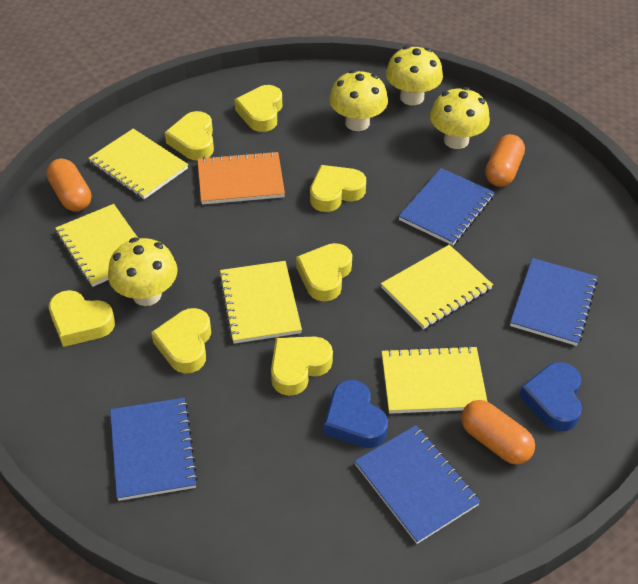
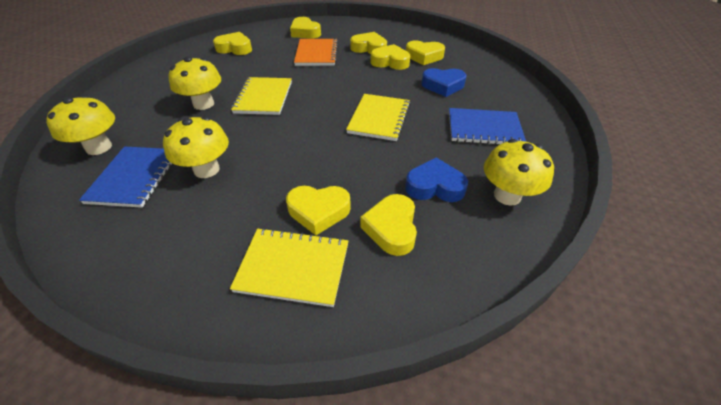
blue notebook: [110,398,198,501] [355,425,481,544] [399,168,494,246] [510,258,598,346] = 4 -> [79,146,172,208] [449,108,526,145] = 2
orange capsule: [46,159,91,212] [461,400,535,464] [485,134,525,187] = 3 -> none = 0
yellow notebook: [55,204,138,287] [88,129,188,199] [219,261,302,344] [381,245,493,329] [382,345,487,414] = 5 -> [230,228,348,307] [231,77,292,115] [346,94,411,141] = 3

